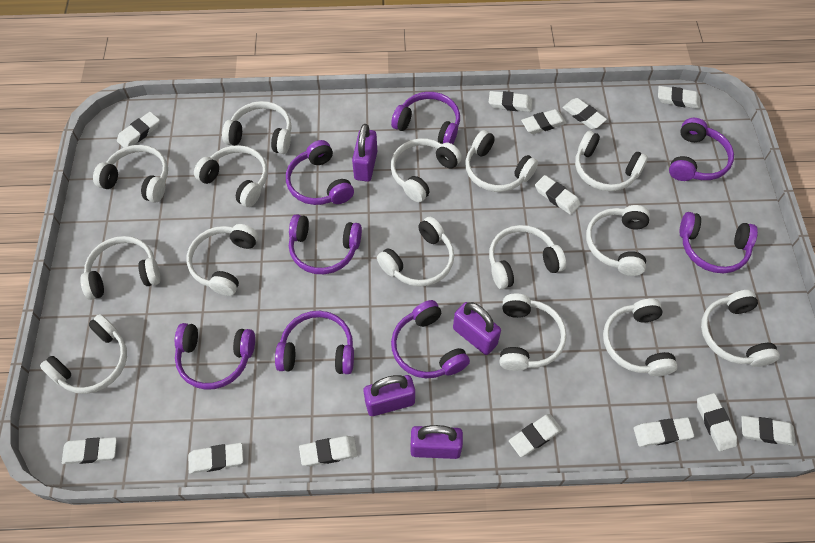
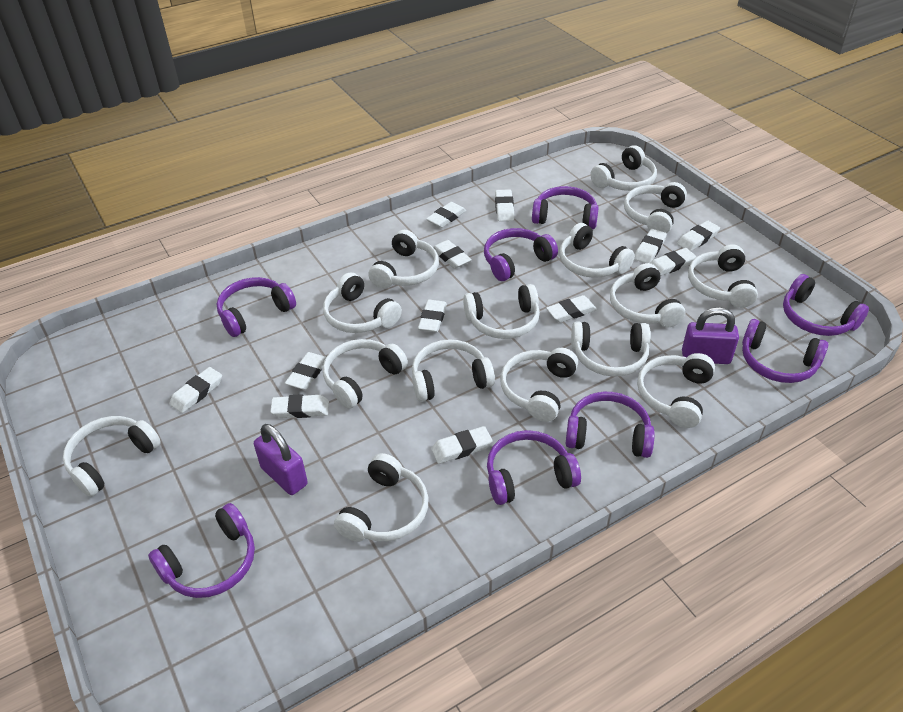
purple padlock: [352,124,377,182] [364,375,415,416] [411,425,463,459] [453,302,501,355] = 4 -> [254,424,308,495] [682,307,739,364] = 2
white eraser: [62,437,117,464] [117,112,160,148] [188,443,243,474] [299,436,357,466] [489,91,532,112] [509,414,562,457] [521,109,566,134] [535,175,581,215] [562,98,607,129] [634,417,694,447] [658,86,700,109] [697,393,737,451] [741,416,795,446] = 13 -> [170,367,222,413] [270,394,329,418] [285,352,326,390] [418,300,447,333] [426,202,466,228] [431,426,492,464] [433,240,472,269] [495,189,514,221] [546,295,597,323] [634,229,667,263] [650,248,696,276] [677,220,720,251] = 12

